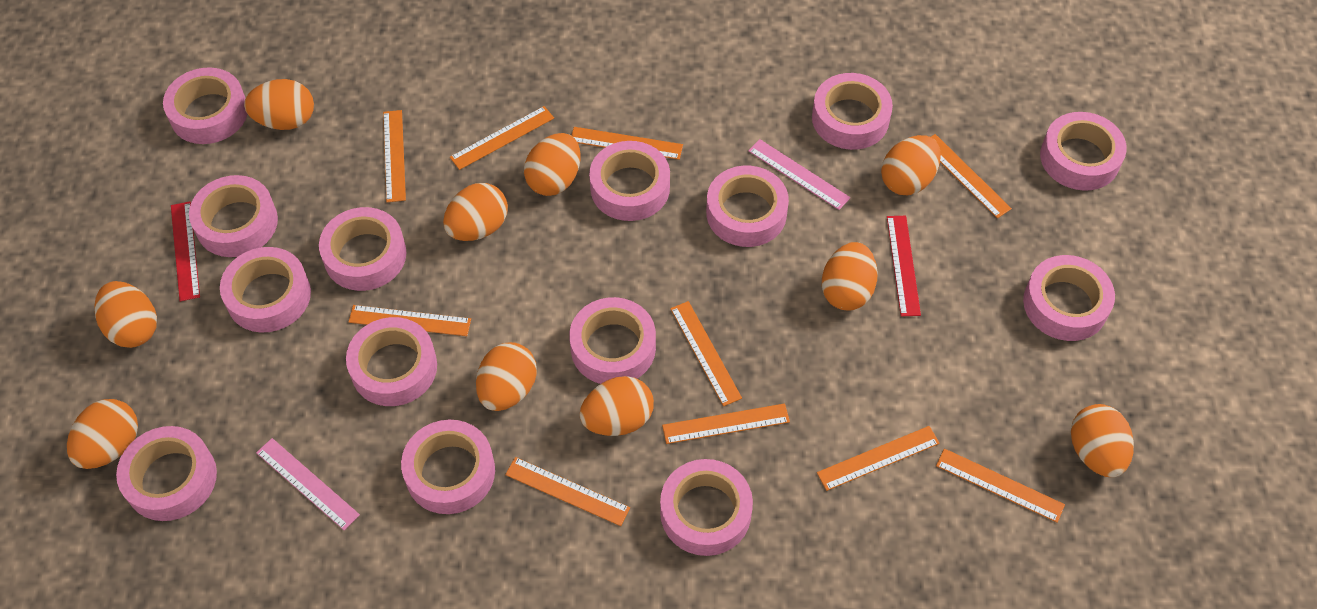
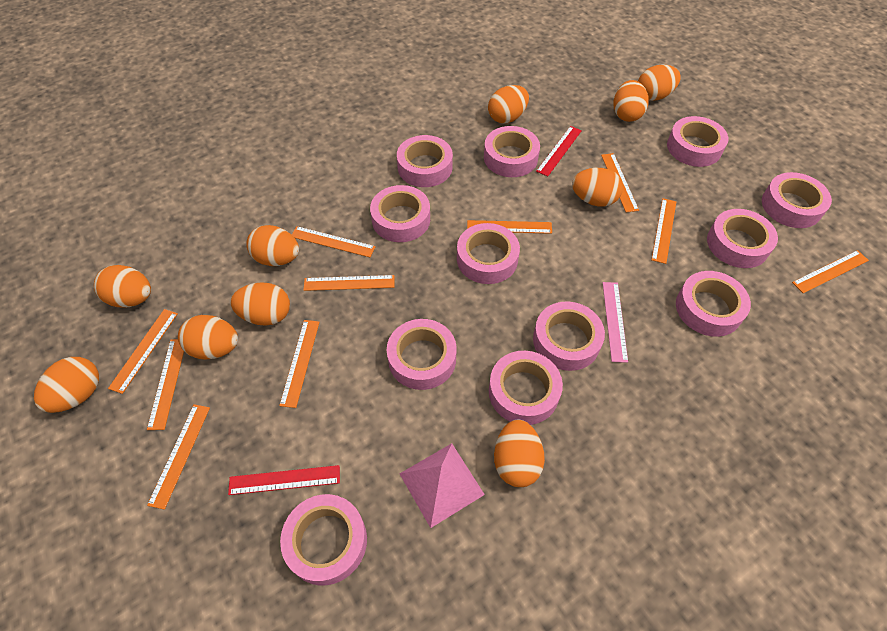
pink pyramid: none = 0 -> [400,443,485,528] = 1
pink ruler: [256,438,360,530] [748,139,851,210] = 2 -> [603,282,628,363] = 1
pink tape: [116,426,217,521] [163,67,247,144] [189,175,278,257] [220,247,311,333] [319,207,407,291] [346,317,437,406] [401,420,495,514] [569,297,656,384] [589,141,670,221] [660,459,753,556] [706,166,789,247] [812,73,893,150] [1023,255,1115,341] [1040,112,1127,191] = 14 -> [280,494,367,585] [370,185,430,242] [387,319,457,390] [397,135,453,187] [457,223,520,284] [484,126,540,177] [489,351,563,425] [533,302,605,371] [667,116,728,167] [676,271,751,337] [707,209,778,268] [762,172,832,228] = 12

